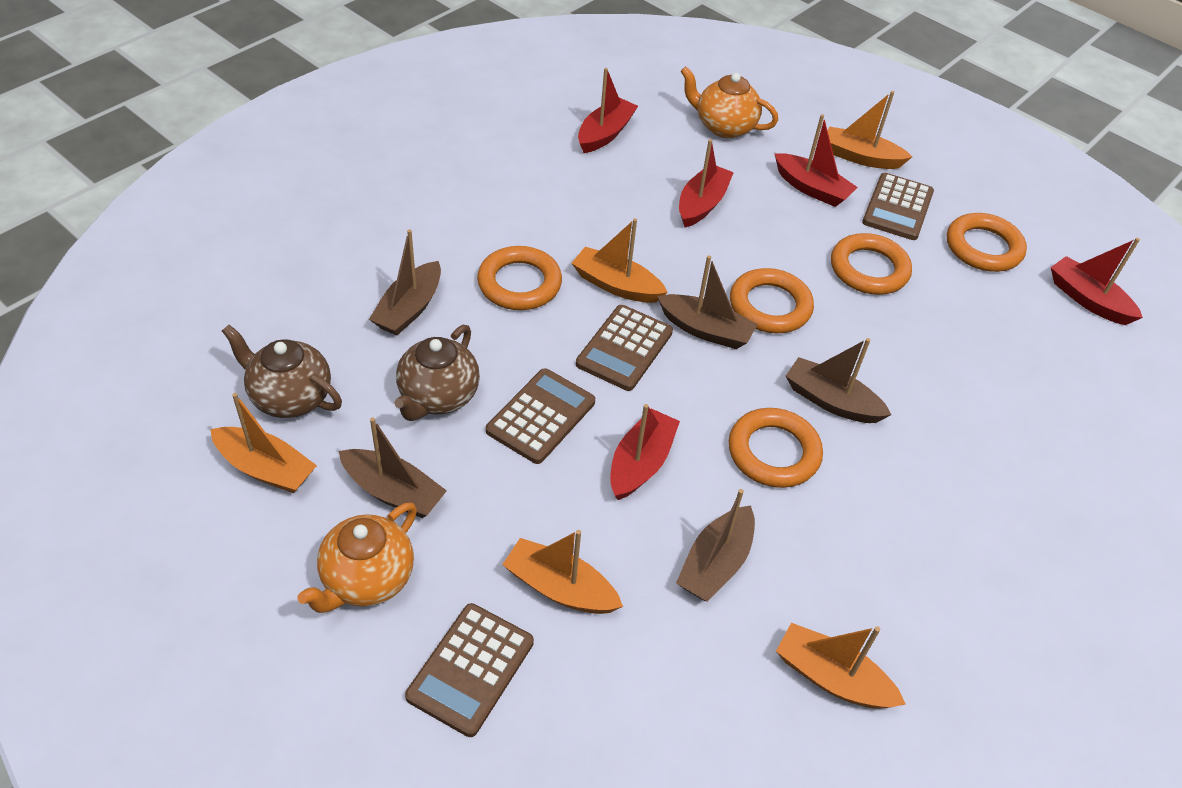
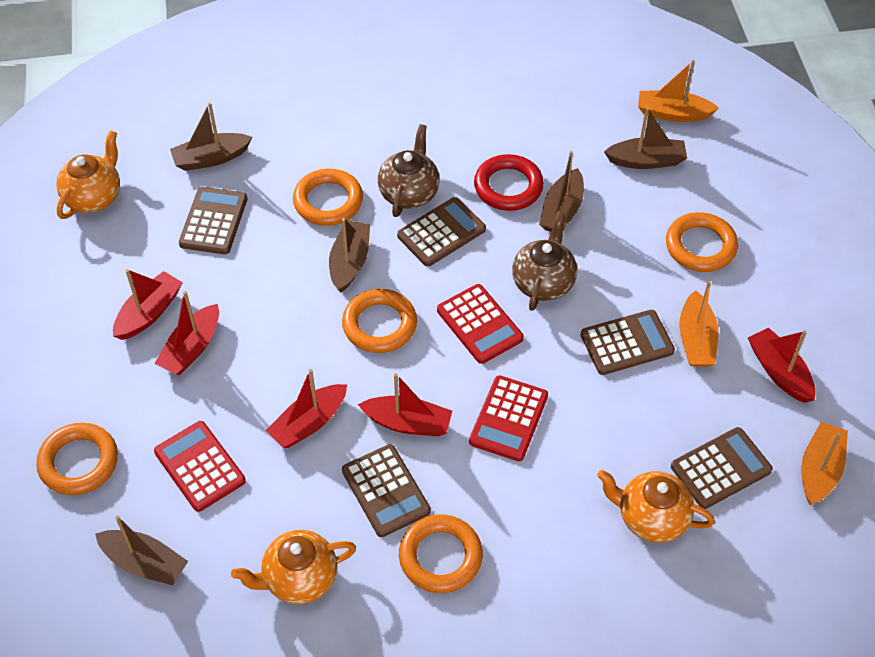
brown calculator: [405,603,534,737] [486,368,595,464] [576,305,673,391] [862,173,934,240] = 4 -> [179,187,248,254] [342,444,431,537] [397,197,486,267] [581,310,675,375] [671,427,773,509] = 5
orange boat: [210,393,317,493] [502,530,623,614] [572,218,668,303] [776,623,906,709] [828,91,912,169] = 5 -> [638,60,719,122] [679,281,719,367] [802,422,848,505] = 3
orange teapot: [297,502,417,613] [681,67,778,138] = 2 -> [56,130,120,219] [231,530,356,604] [597,470,715,543] = 3
red calculator: none = 0 -> [154,421,246,512] [437,284,524,364] [469,375,548,461] = 3
red ring: none = 0 -> [474,154,544,211] = 1

